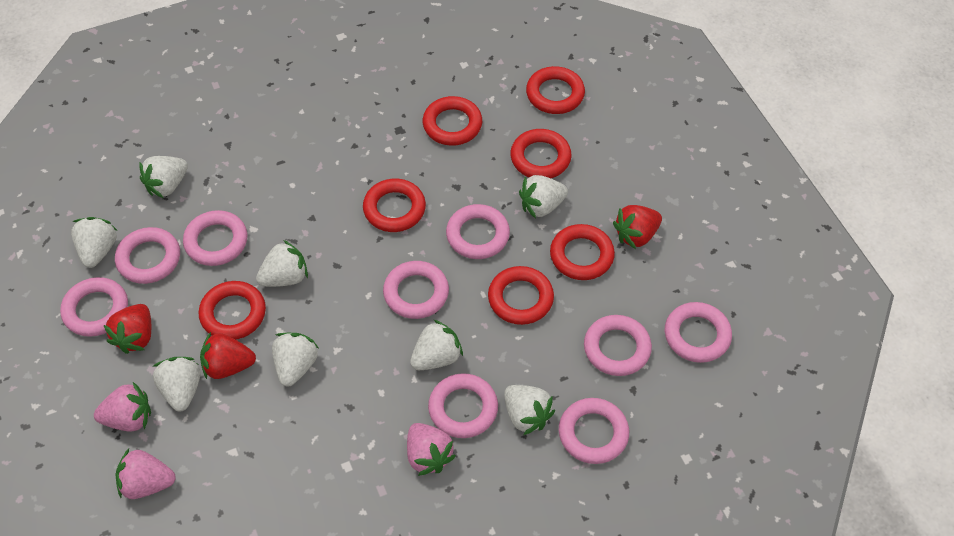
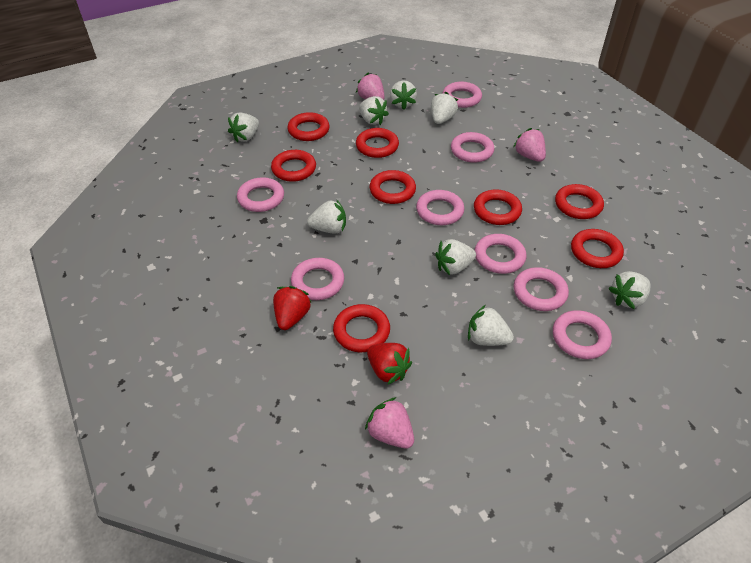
pink ring: [60,277,128,337] [115,227,180,284] [183,210,247,266] [383,261,449,319] [428,373,498,438] [446,204,510,259] [559,398,629,464] [584,315,652,376] [665,302,732,363] = 9 -> [237,177,284,212] [291,258,344,300] [416,190,464,225] [443,82,482,108] [451,132,494,163] [475,234,526,274] [514,267,569,311] [553,310,612,359] = 8
red ring: [199,281,266,340] [363,179,426,232] [423,96,482,146] [488,266,554,325] [510,129,572,178] [526,66,585,114] [550,224,615,280] = 7 -> [271,150,316,182] [287,112,330,141] [333,304,390,352] [356,128,399,158] [370,170,416,204] [474,189,522,225] [555,184,604,219] [571,229,624,268] = 8
red strawberry: [104,304,151,354] [200,332,256,379] [613,205,662,249] = 3 -> [273,286,312,330] [367,343,412,385] = 2

